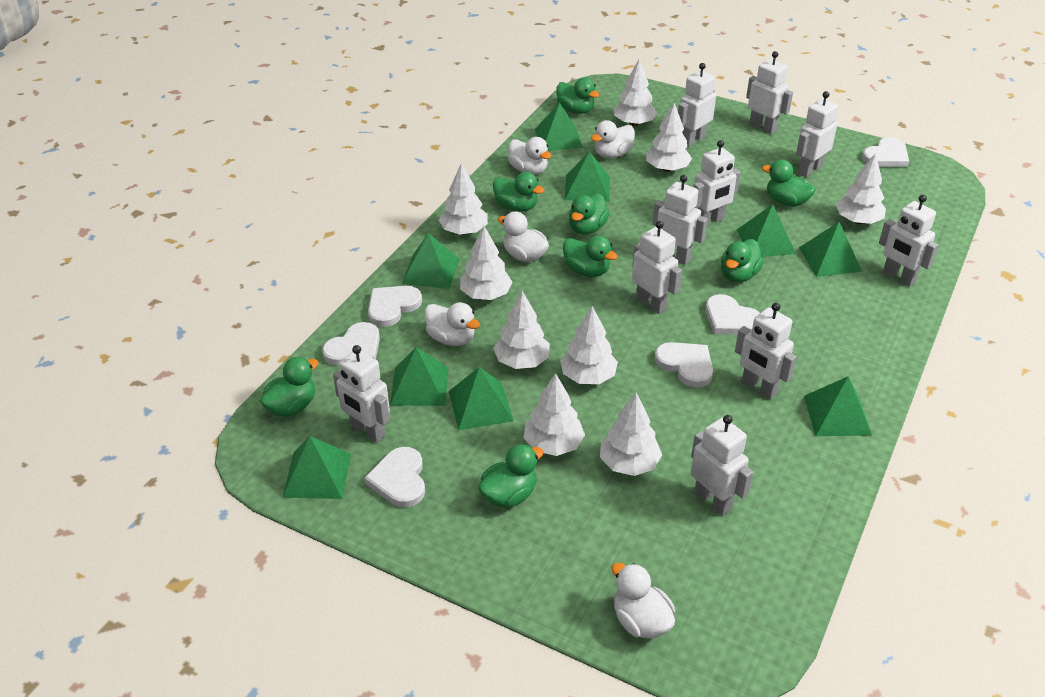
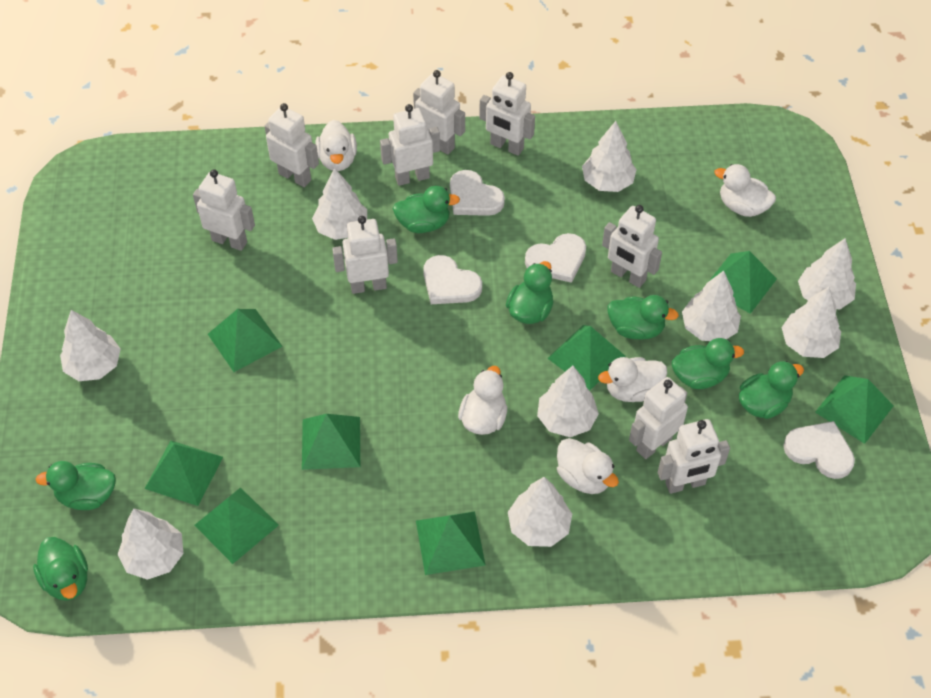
green duck: [260,357,319,417] [478,444,544,508] [493,172,544,212] [556,77,599,114] [563,235,618,277] [569,193,610,235] [721,239,764,282] [762,160,816,207] = 8 -> [33,537,88,601] [36,461,116,510] [393,186,460,233] [506,261,554,324] [607,295,679,340] [672,338,744,389] [739,361,804,419] = 7
green pyramid: [283,436,351,499] [390,347,448,406] [402,233,460,289] [449,367,513,430] [535,102,583,151] [565,151,610,202] [737,204,796,257] [799,222,862,277] [804,376,872,436] = 9 -> [145,440,223,506] [194,487,279,564] [208,309,283,372] [302,414,360,470] [416,511,485,575] [547,325,625,390] [709,251,777,314] [815,375,894,444] = 8
white heart: [322,322,380,366] [364,447,425,508] [368,286,422,327] [655,342,713,388] [705,294,760,335] [862,137,909,167] = 6 -> [423,255,482,304] [450,170,505,216] [525,233,586,283] [783,421,855,479] = 4
white robot: [333,345,390,443] [632,221,682,314] [653,175,708,265] [678,63,716,147] [691,415,753,516] [693,140,741,226] [735,303,797,399] [746,51,793,134] [796,91,838,177] [879,195,938,287] = 10 -> [193,169,255,251] [265,103,319,187] [332,216,398,294] [380,104,440,186] [413,70,465,154] [479,72,535,156] [602,205,662,288] [629,377,688,459] [657,419,730,494] = 9

